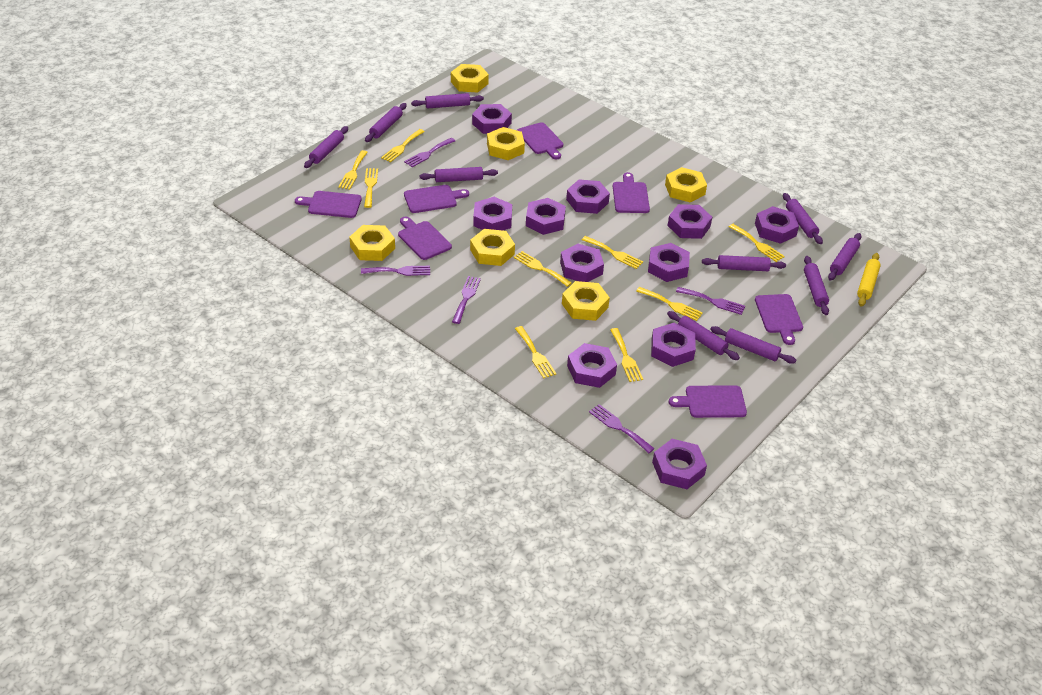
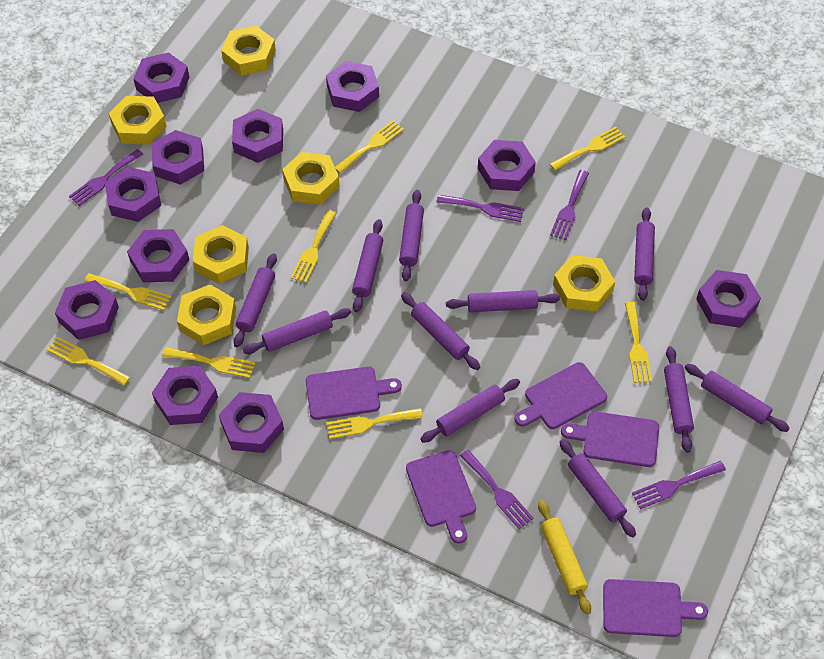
purple cutting board: [295,191,362,218] [398,217,452,260] [404,185,469,213] [517,122,563,159] [613,172,650,213] [669,385,747,418] [755,294,803,345] = 7 -> [306,367,402,420] [406,450,476,544] [515,362,607,429] [561,411,659,467] [603,579,708,637] = 5
purple rolling pin: [304,126,348,168] [365,103,407,142] [411,93,484,109] [420,167,498,182] [667,311,740,360] [702,255,786,271] [710,326,796,364] [783,193,823,244] [804,256,829,315] [828,233,862,281] = 10 -> [233,253,277,347] [243,308,351,354] [352,219,383,312] [399,190,424,281] [401,293,480,370] [420,379,520,443] [446,290,560,312] [560,439,636,538] [634,207,655,301] [664,346,694,453] [685,364,790,432] = 11
yellow fork: [338,150,368,190] [364,168,378,208] [381,129,425,162] [514,251,572,287] [515,326,556,379] [582,236,643,269] [610,328,643,382] [636,287,703,321] [729,224,785,262] = 9 -> [46,337,130,385] [84,273,172,310] [162,347,255,378] [290,210,336,283] [326,408,423,439] [335,120,404,174] [550,126,625,171] [625,302,652,383] = 8

